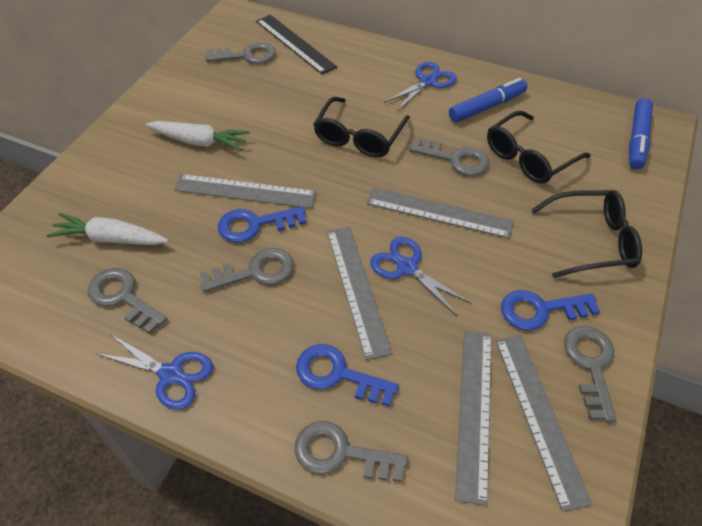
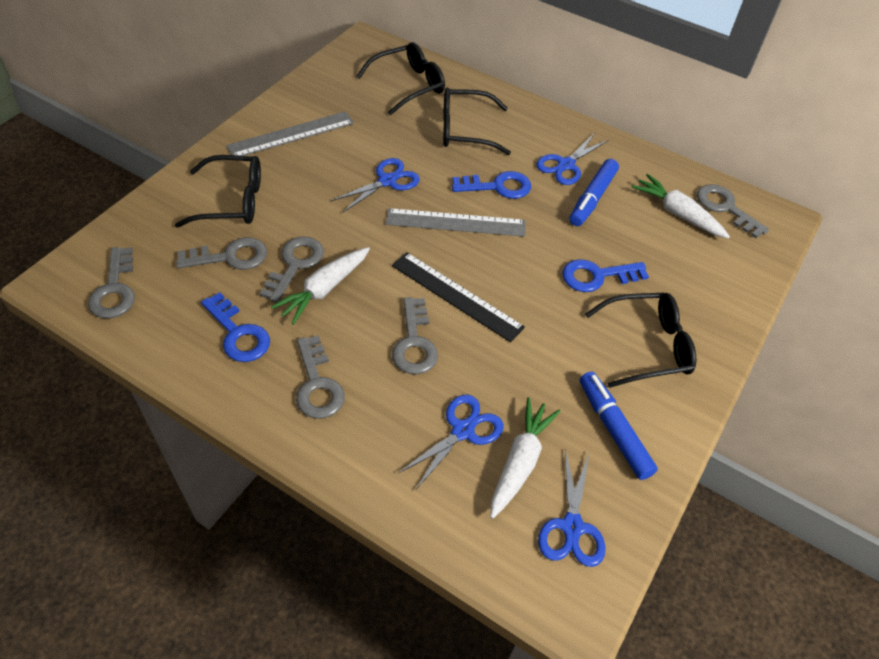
black glasses: [313,97,410,158] [487,111,591,183] [532,190,642,278] = 3 -> [175,155,261,228] [356,42,445,115] [443,88,511,155] [585,293,696,388] = 4
blue scissors: [97,334,213,409] [370,237,472,317] [384,62,457,111] = 3 -> [331,158,420,213] [398,394,503,491] [536,134,609,185] [538,449,606,567] = 4
grey ruler: [174,174,317,208] [327,227,392,360] [367,187,514,239] [455,331,492,506] [495,335,592,512] = 5 -> [226,111,354,156] [386,208,525,237] = 2
white carrot: [46,213,168,245] [146,121,250,151] = 2 -> [271,247,370,325] [490,397,560,519] [632,174,730,239] = 3

